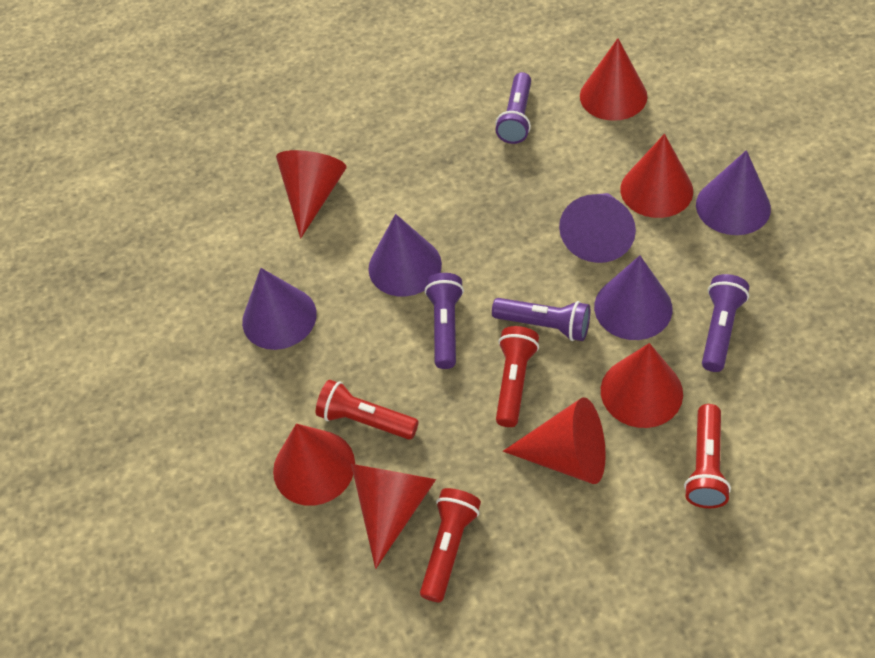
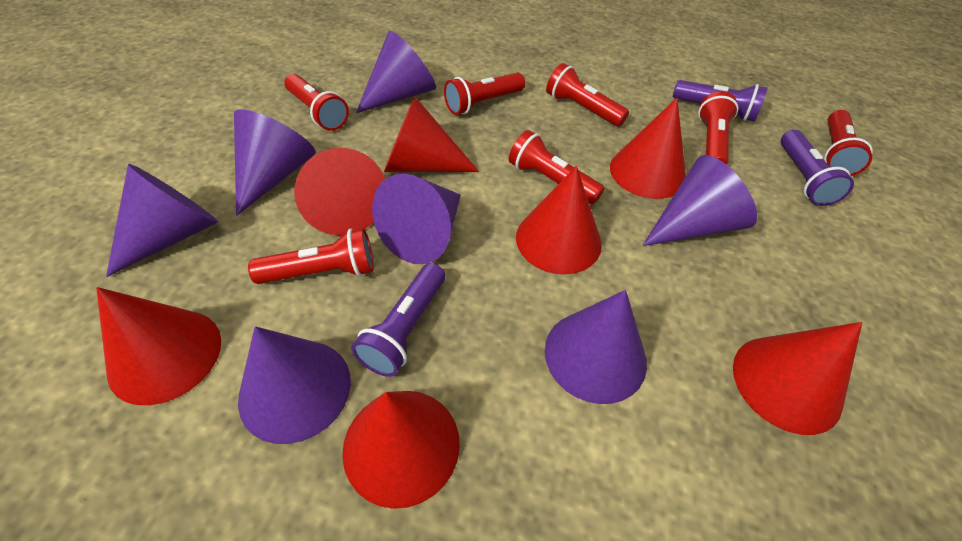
purple cone: [242,268,317,350] [368,214,442,296] [559,193,636,263] [594,256,673,340] [696,150,771,235] = 5 -> [106,164,218,277] [234,109,316,216] [238,326,351,444] [356,31,436,113] [372,174,461,264] [545,290,647,404] [642,155,757,246] = 7
purple flashlight: [425,273,464,369] [492,298,590,341] [495,72,531,144] [702,274,749,372] = 4 -> [352,263,445,377] [673,80,767,121] [781,130,854,206] = 3
red flashlight: [316,380,418,440] [420,488,481,603] [496,326,539,427] [684,404,731,508] = 4 -> [248,228,374,284] [284,74,349,131] [444,73,525,115] [509,130,605,204] [546,63,629,126] [698,91,739,165] [824,110,873,176] = 7

